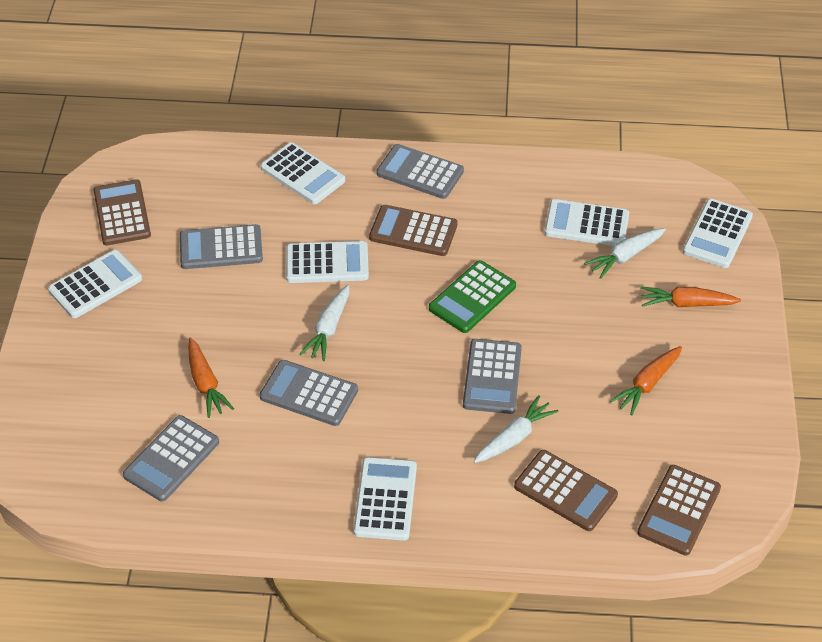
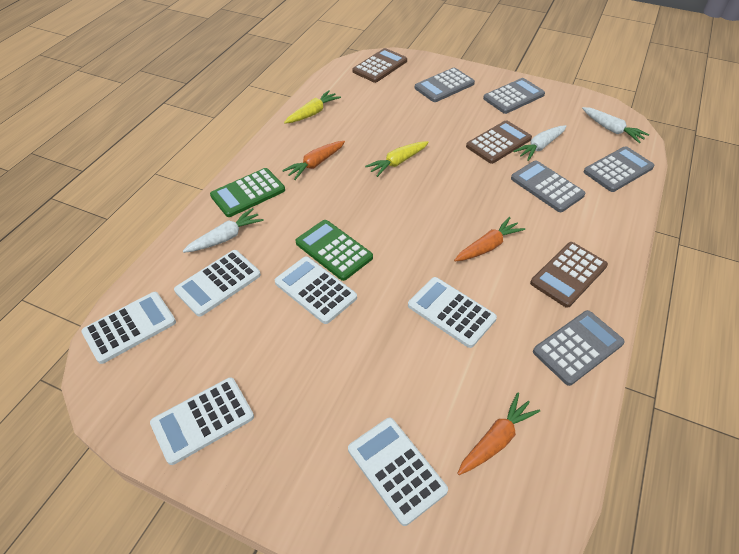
brown calculator: [93,179,151,245] [369,205,457,256] [514,450,618,531] [637,465,721,556] = 4 -> [352,48,407,83] [466,120,532,164] [530,242,608,308] = 3
green calculator: [429,260,516,333] = 1 -> [210,168,285,217] [295,220,373,281] = 2
yellow carrot: none = 0 -> [284,90,341,124] [365,141,429,177] = 2

